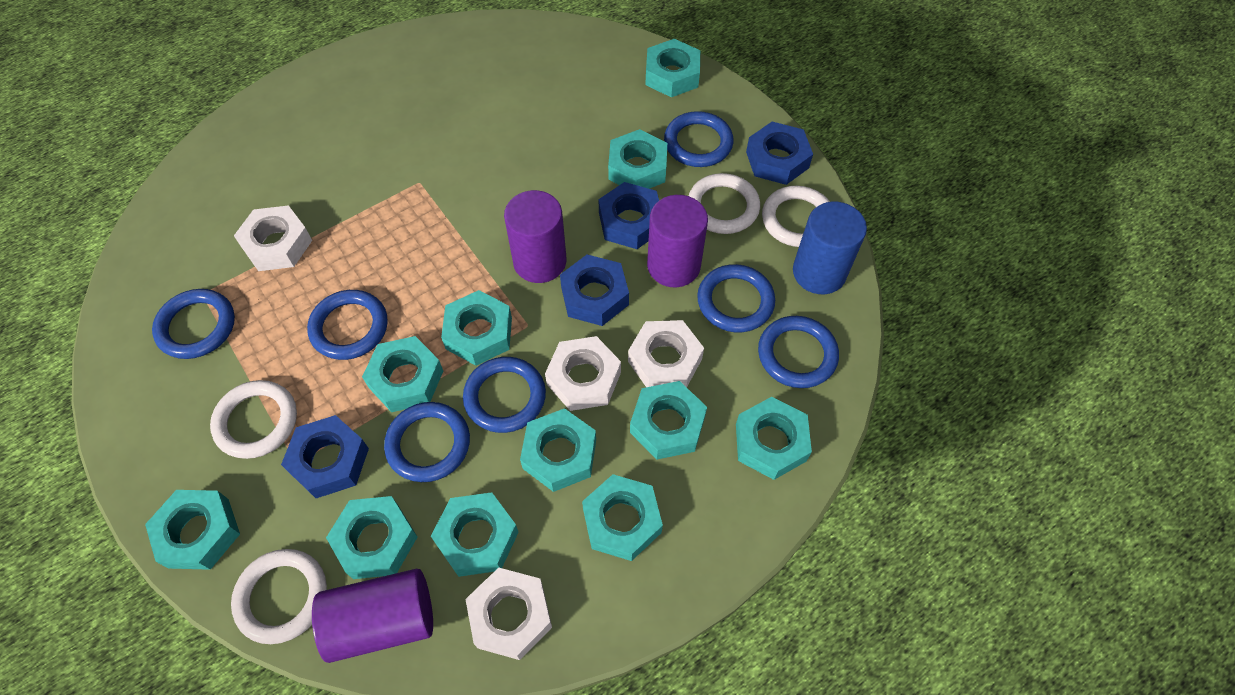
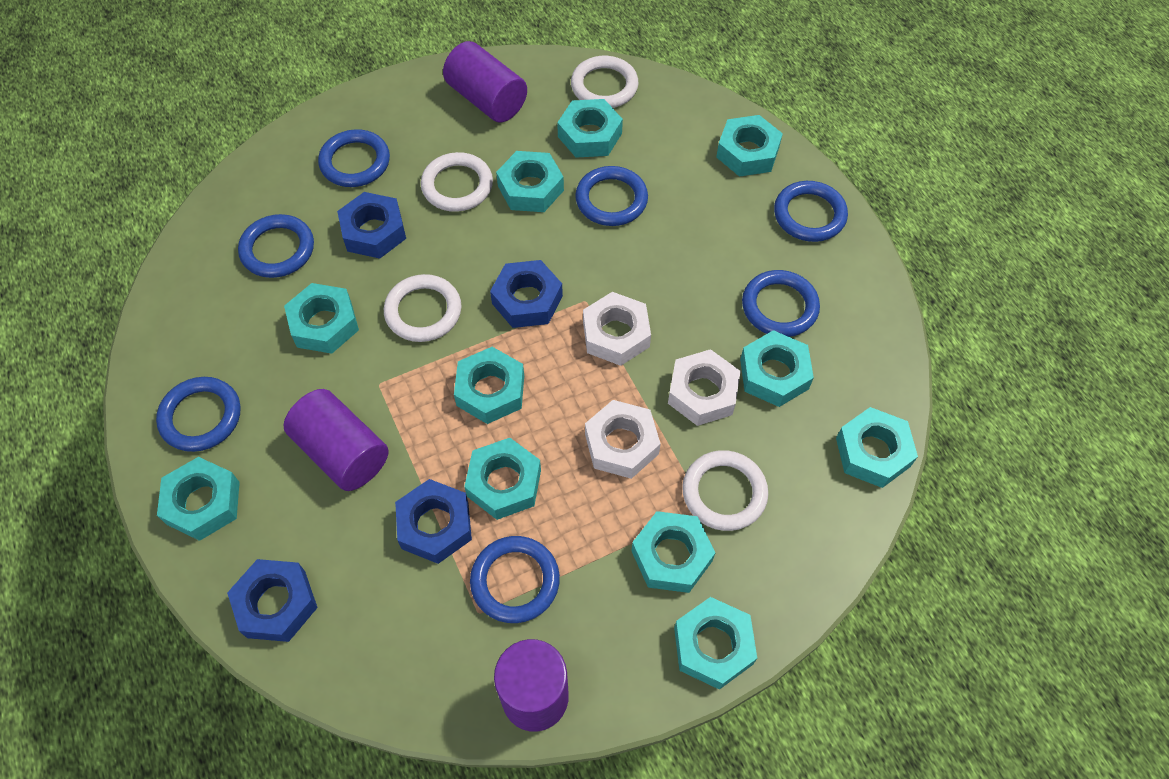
blue cylinder: [793,202,867,294] = 1 -> none = 0
white nut: [234,205,312,271] [465,568,552,660] [545,336,621,411] [628,320,704,387] = 4 -> [583,292,651,366] [585,400,661,479] [668,349,740,426] = 3

